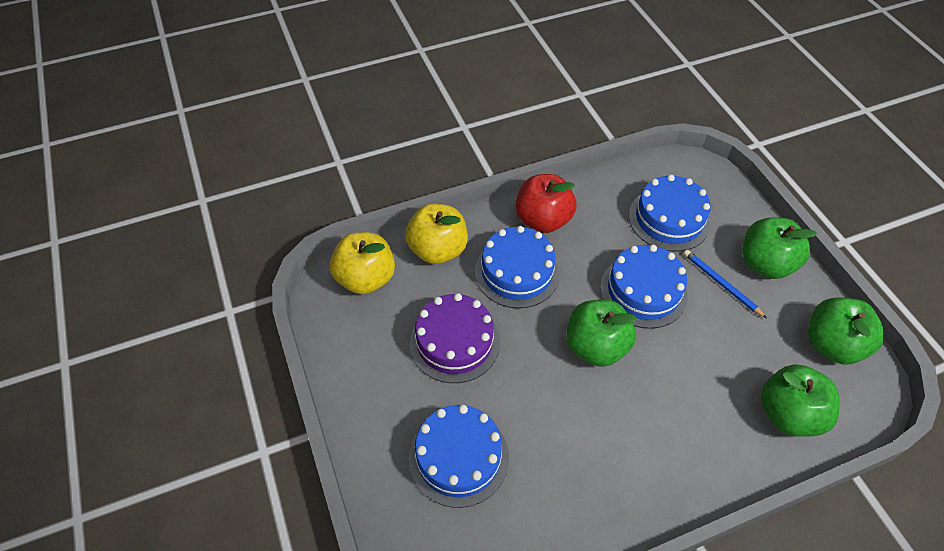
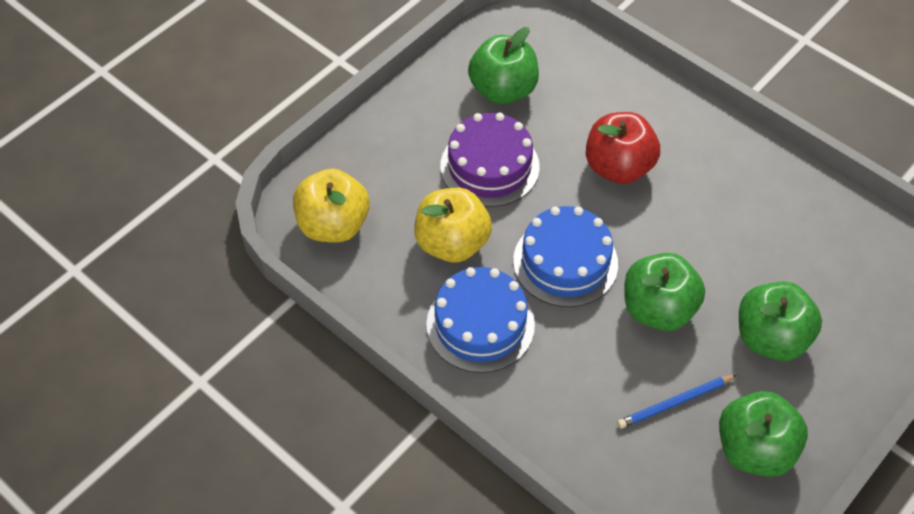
blue cake: [409,405,509,508] [475,226,560,308] [600,244,688,329] [629,174,711,251] = 4 -> [426,267,535,373] [513,206,618,307] = 2

